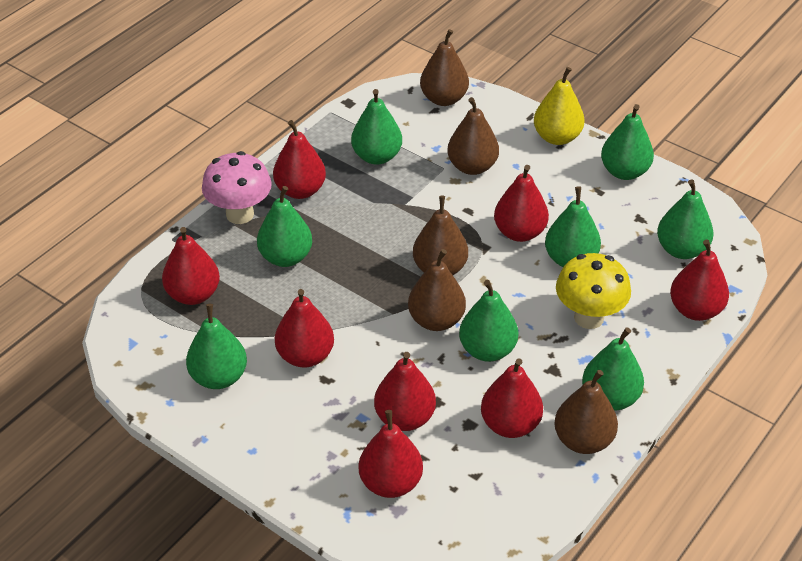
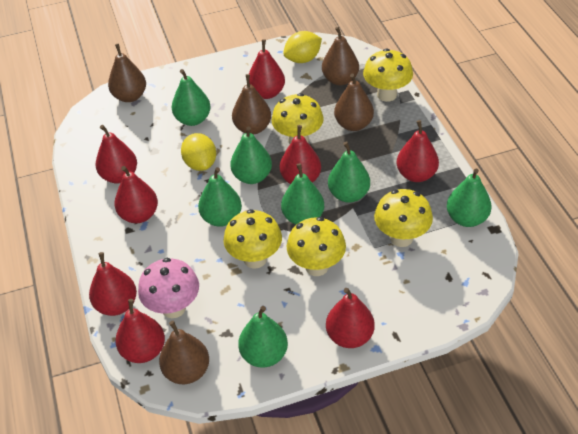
green pear: [186,304,247,389] [257,186,312,267] [351,89,402,165] [459,280,518,362] [545,186,601,267] [582,327,644,411] [601,104,654,180] [657,179,713,259] = 8 -> [172,69,211,126] [198,167,242,227] [230,126,272,184] [238,306,288,368] [281,163,324,225] [328,141,370,203] [447,169,492,227] = 7
yellow lemon: none = 0 -> [181,133,216,171] [283,31,322,63] = 2
yellow mushroom: [556,253,631,329] = 1 -> [224,209,282,269] [272,93,324,144] [287,217,346,276] [363,48,413,102] [374,189,433,247] = 5
yellow pear: [534,67,585,145] = 1 -> none = 0

